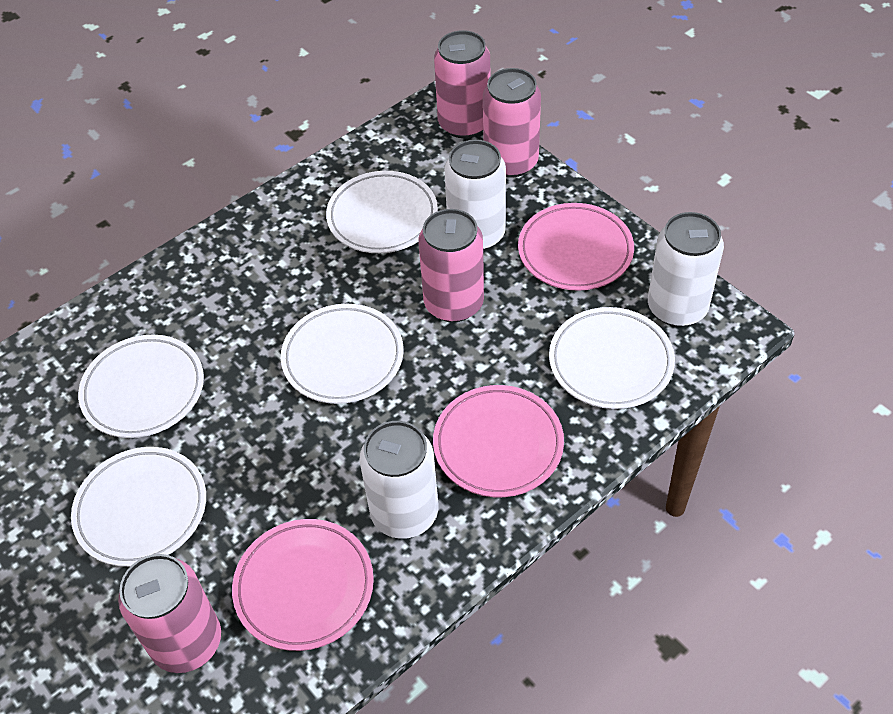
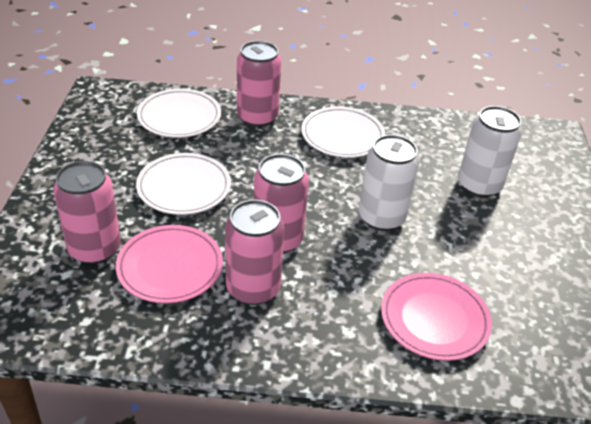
pink plate: [232,519,374,651] [433,385,564,497] [518,203,634,291] = 3 -> [116,225,223,303] [381,273,492,361] = 2
white can: [360,421,438,539] [444,140,506,250] [648,212,724,327] = 3 -> [359,135,419,231] [458,106,522,198] = 2
white plate: [71,447,206,567] [78,335,204,438] [281,304,404,404] [326,171,438,253] [549,307,675,409] = 5 -> [136,153,231,215] [137,89,221,138] [301,106,385,158] = 3

